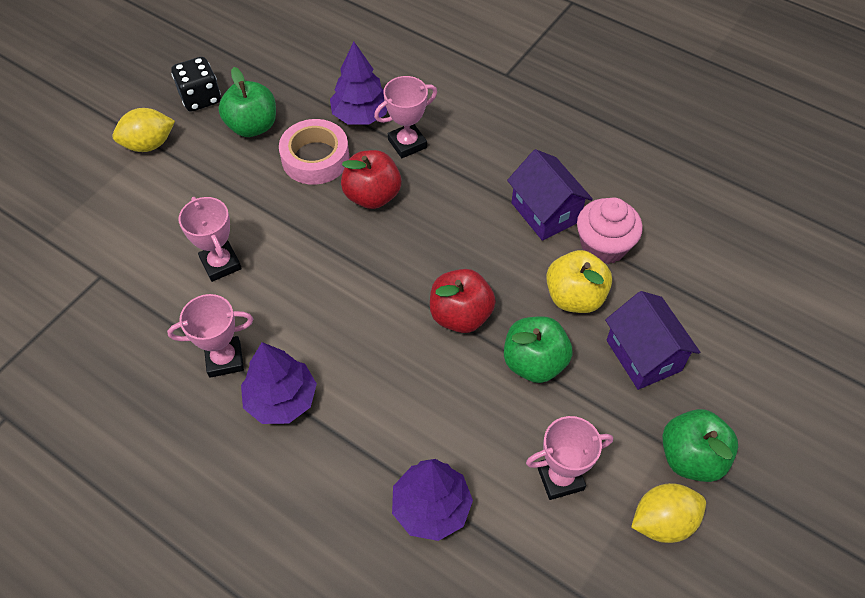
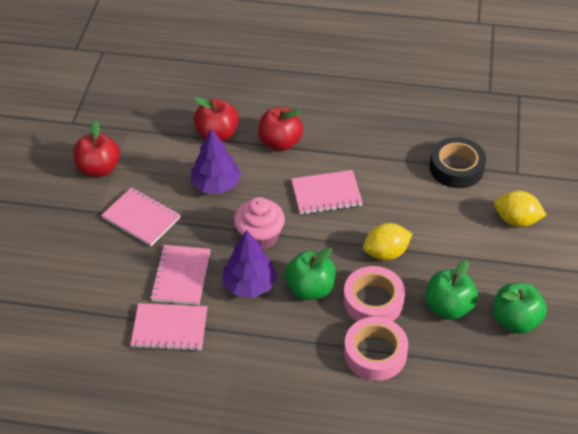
black dice: [171,57,221,112] = 1 -> none = 0
black tape: none = 0 -> [430,137,486,188] = 1
pink notebook: none = 0 -> [101,187,180,246] [131,303,207,351] [150,245,211,305] [291,170,363,214] = 4
pink tape: [279,119,349,185] = 1 -> [343,266,405,321] [344,317,408,381] = 2
pink trophy: [167,294,253,378] [179,197,242,282] [374,76,437,158] [526,416,613,500] = 4 -> none = 0
purple house: [507,149,593,241] [605,291,700,390] = 2 -> none = 0
purple tree: [241,342,317,424] [330,42,387,125] [392,459,473,541] = 3 -> [191,129,241,194] [222,230,277,298] = 2
red apple: [341,150,401,209] [430,269,496,333] = 2 -> [73,121,120,177] [194,97,239,142] [258,107,303,151] = 3
yellow apple: [546,250,612,313] = 1 -> none = 0

